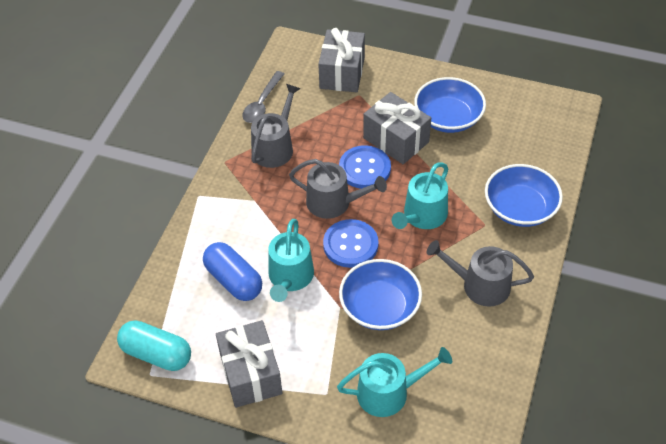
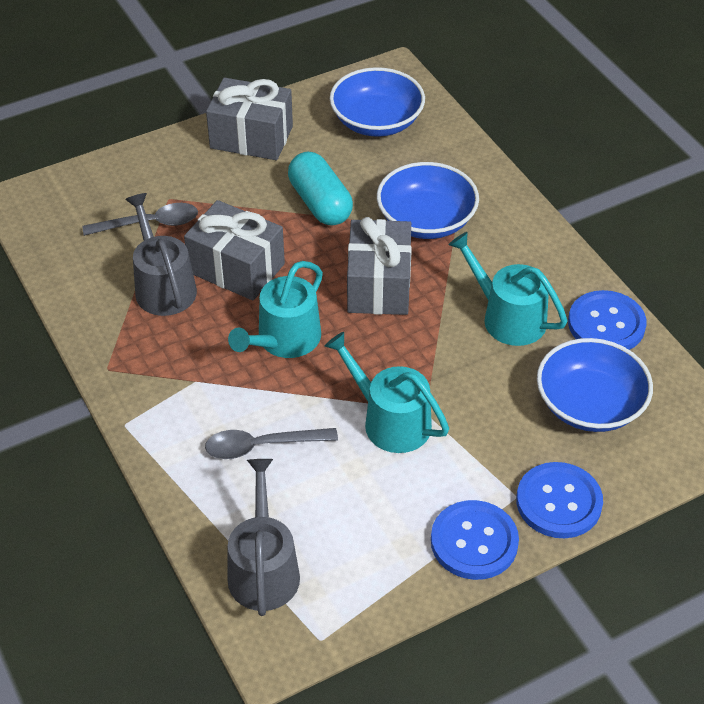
blue button: [323,219,379,268] [339,145,391,189] = 2 -> [431,500,519,580] [516,462,603,538] [568,290,647,350] = 3
blue capsule: [203,242,262,301] = 1 -> none = 0
grey spoon: [242,71,284,123] = 1 -> [82,203,198,236] [205,428,338,459] = 2
grey watering can: [251,84,301,168] [289,159,387,219] [427,240,534,307] = 3 -> [125,193,197,316] [228,459,300,616] = 2

